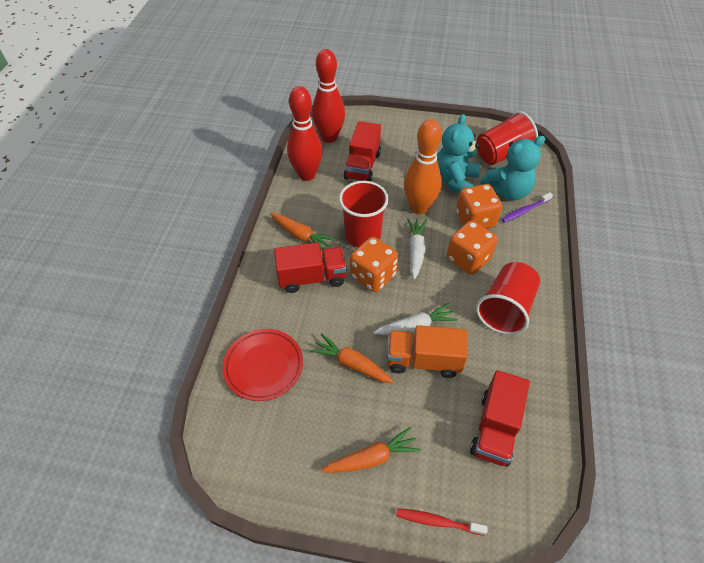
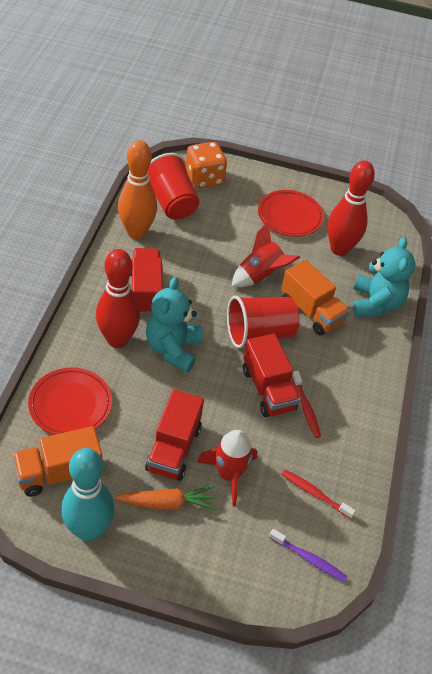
orange carrot: [270,213,336,251] [310,333,394,383] [322,427,421,473] = 3 -> [115,486,215,510] = 1
orange dice: [350,237,398,292] [447,220,498,275] [456,184,502,229] = 3 -> [186,142,227,188] = 1
orange truck: [387,325,468,378] = 1 -> [12,426,102,497] [281,260,350,335] = 2
red cup: [339,181,389,247] [476,262,540,335] [477,111,538,165] = 3 -> [148,153,199,219] [227,296,300,348] = 2
red plate: [223,329,303,401] = 1 -> [28,367,112,435] [258,190,324,237] = 2
red rocket: none = 0 -> [197,430,258,506] [232,222,300,287] = 2
red toothbrush: [396,508,488,536] = 1 -> [281,469,356,519] [292,371,321,438] = 2
turquoise bowling pin: none = 0 -> [61,448,114,542] = 1
white carrot: [373,303,458,335] [407,218,427,280] = 2 -> none = 0

